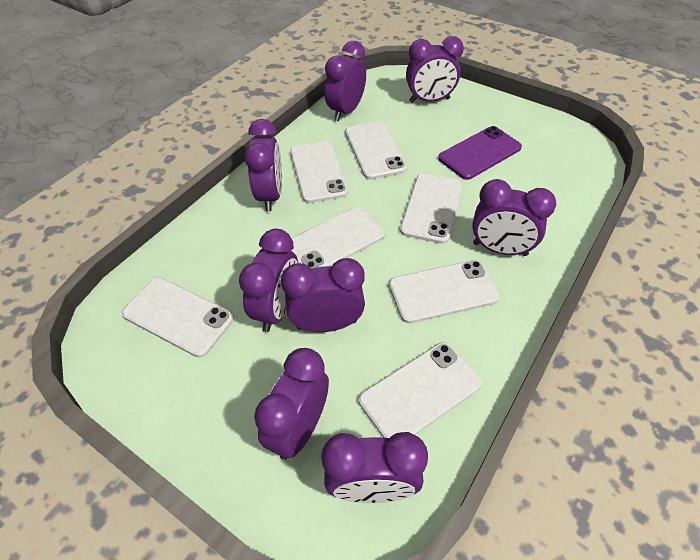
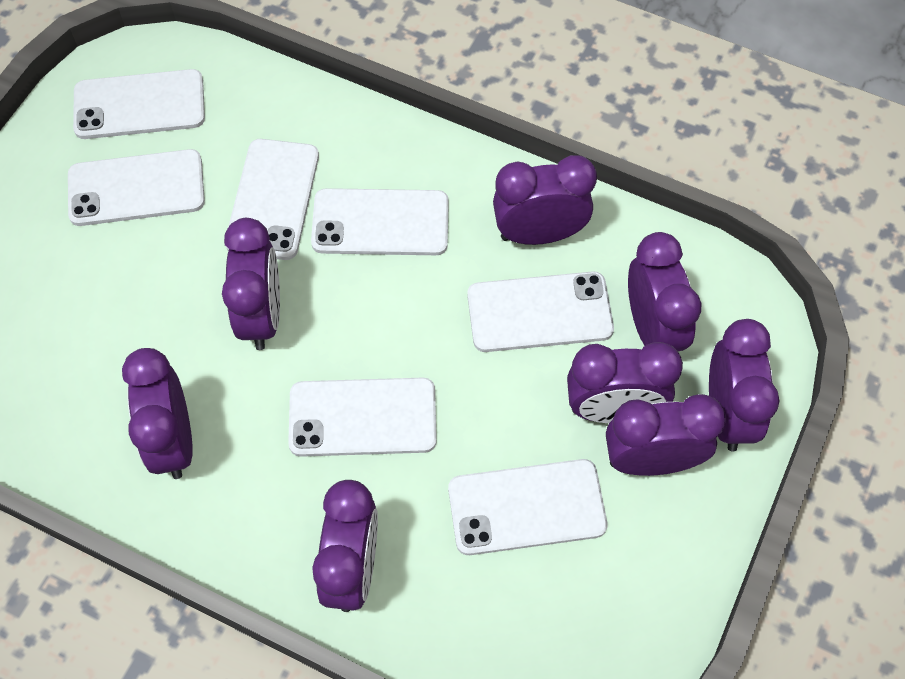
purple phone: [438,126,522,180] = 1 -> none = 0

